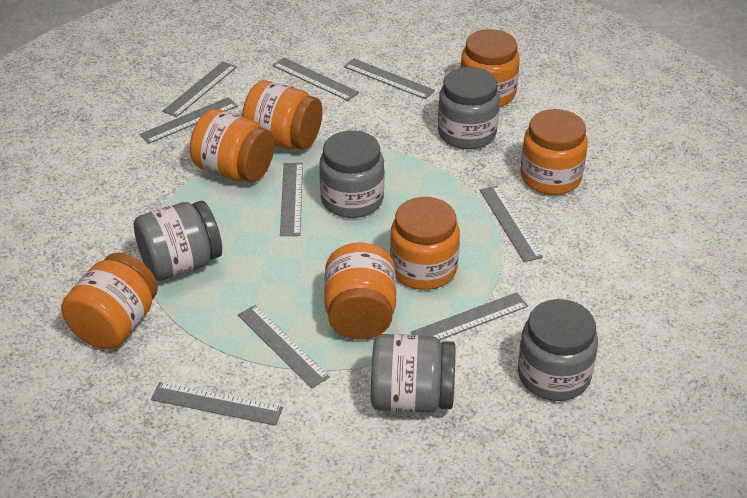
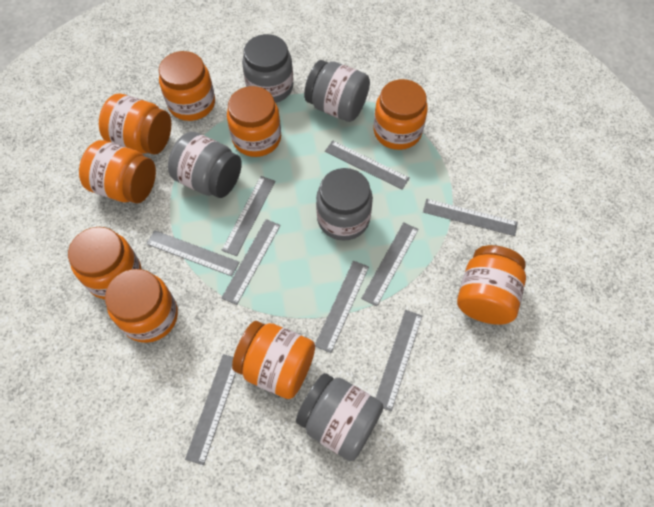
orange jar: [61,252,158,349] [190,109,275,182] [242,80,323,150] [324,243,396,339] [390,197,460,290] [460,29,520,107] [521,109,588,195] = 7 -> [68,227,142,299] [79,140,156,203] [99,94,171,154] [105,269,178,343] [159,51,215,121] [227,86,281,157] [232,321,315,399] [373,79,428,150] [457,245,526,325] = 9

